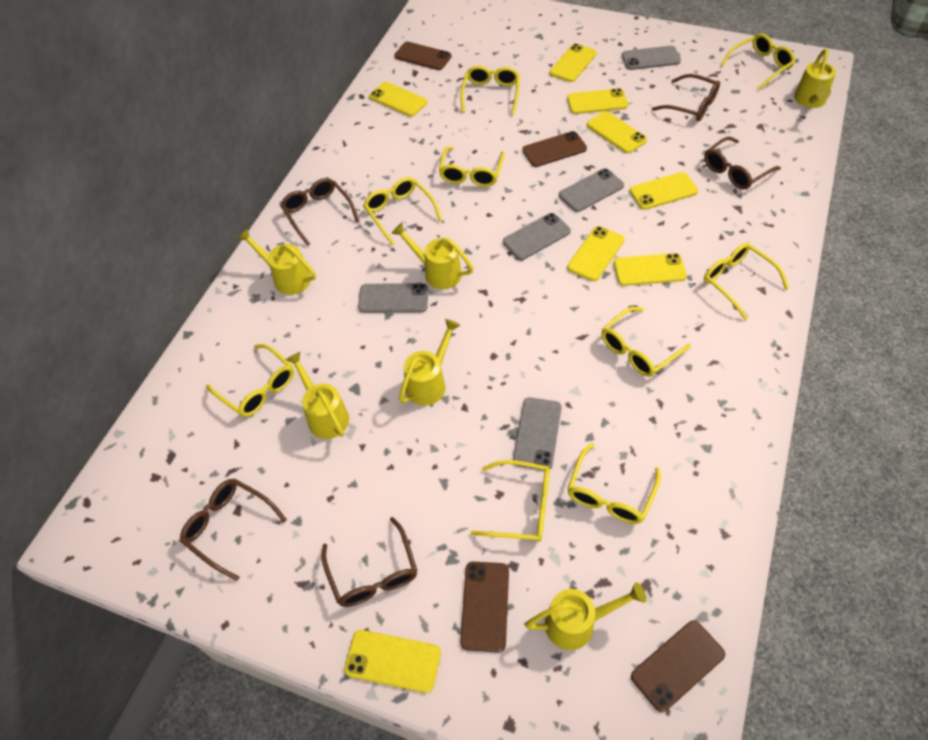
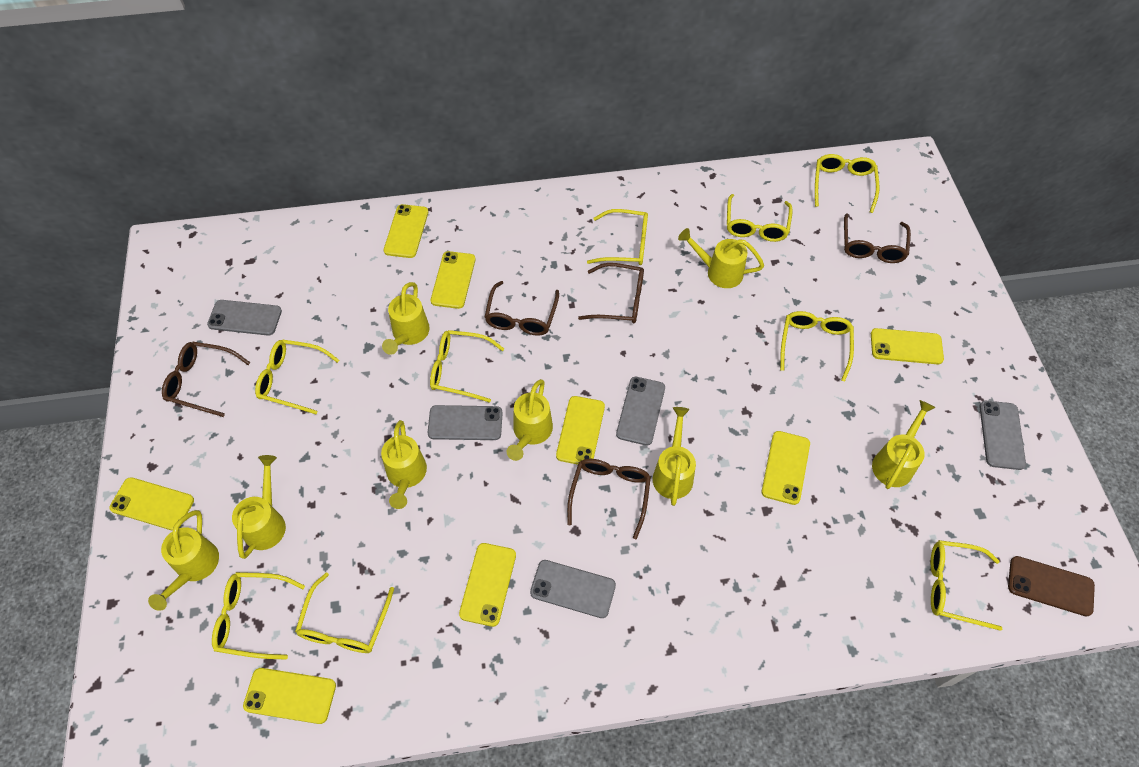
brown phone: [394,42,452,70] [460,561,509,653] [522,131,587,167] [631,620,725,712] = 4 -> [1008,556,1095,617] = 1
yellow watering can: [238,228,316,295] [285,352,349,439] [392,223,474,289] [399,319,461,406] [525,582,647,650] [794,49,836,108] = 6 -> [148,510,219,611] [232,455,286,559] [381,420,427,509] [382,282,430,355] [507,379,553,461] [653,407,696,506] [678,228,764,288] [872,400,936,489] = 8

